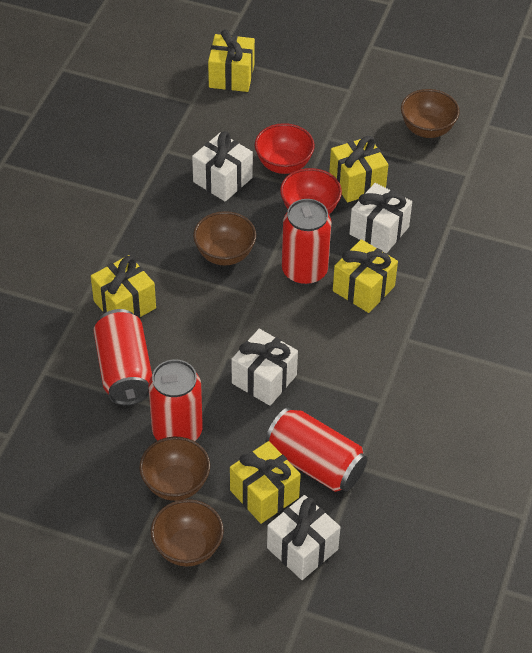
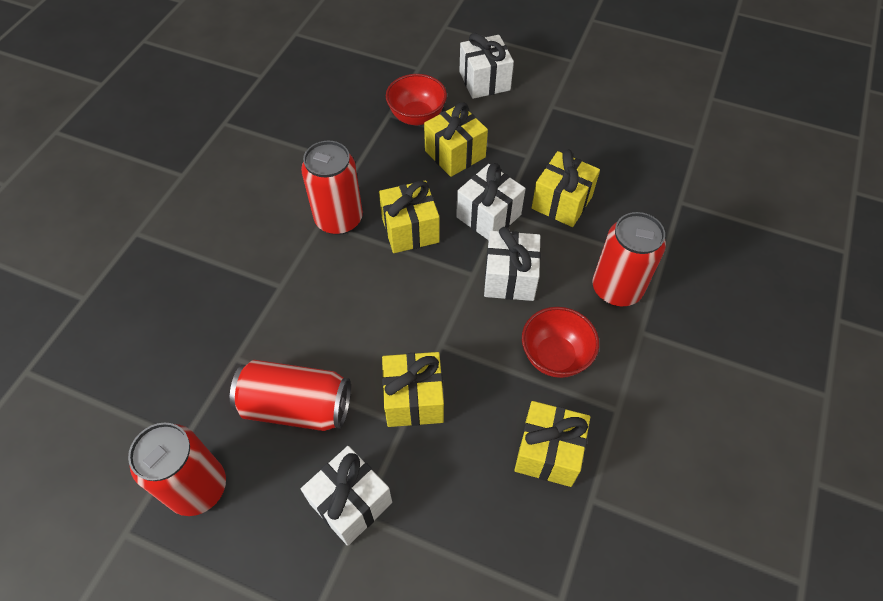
brown bowl: [139,437,210,501] [151,499,224,567] [193,211,256,265] [401,89,460,138] = 4 -> none = 0

